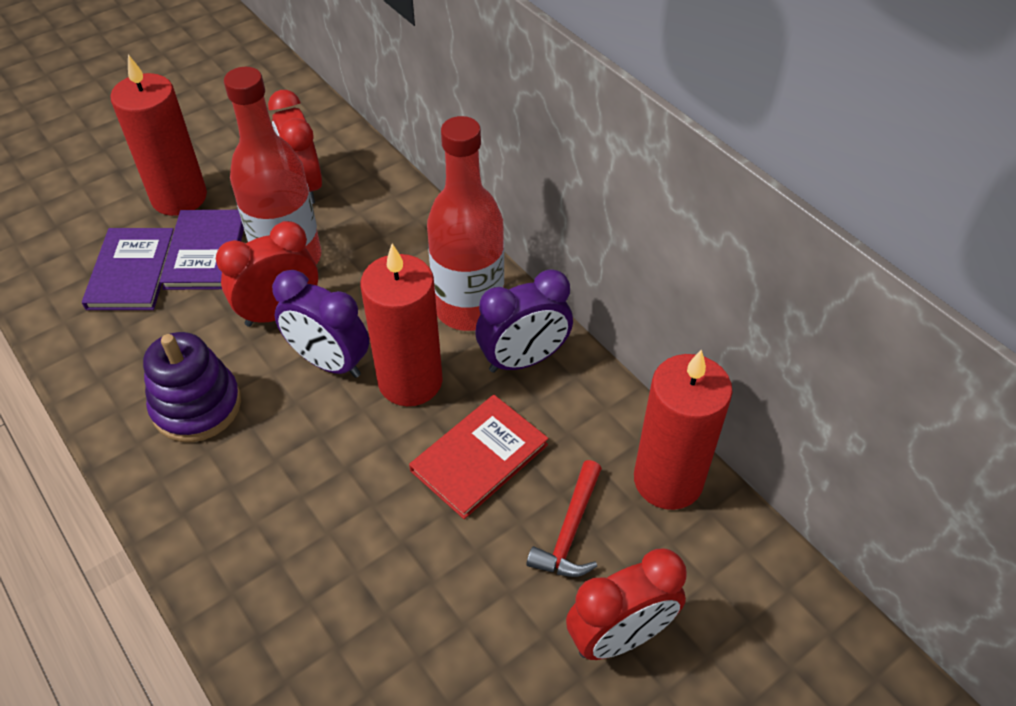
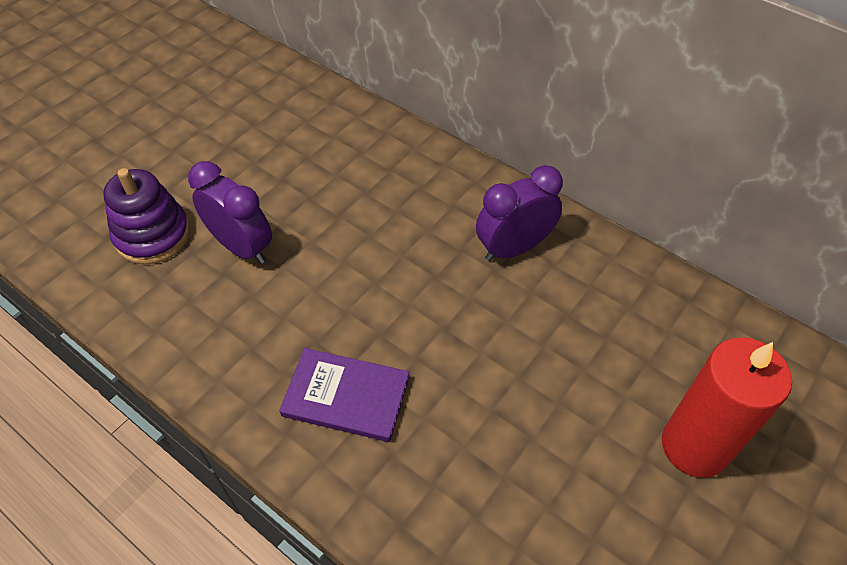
purple book: [82,228,174,310] [160,210,244,290] = 2 -> [279,348,409,442] = 1
red book: [409,395,548,519] = 1 -> none = 0
red bottle: [224,67,321,265] [427,116,504,331] = 2 -> none = 0
red candle: [110,55,207,216] [361,244,443,406] [634,350,733,510] = 3 -> [662,337,792,478] = 1
red clock: [216,221,318,327] [268,90,322,204] [566,549,686,660] = 3 -> none = 0
red hammer: [527,460,602,577] = 1 -> none = 0

